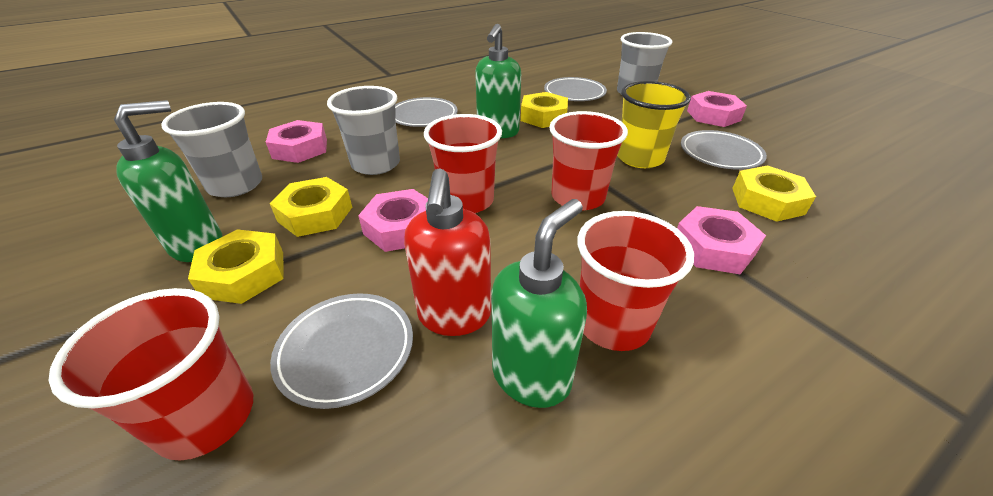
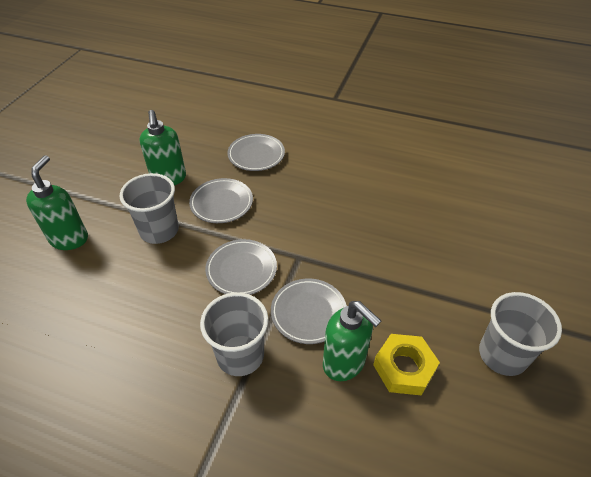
pink nut: [266,120,327,163] [358,189,428,252] [677,206,766,274] [687,91,747,127] = 4 -> none = 0
red cup: [48,288,253,461] [424,114,502,213] [549,111,628,211] [577,211,694,351] = 4 -> none = 0
red soap dispenser: [404,168,491,336] = 1 -> none = 0
yellow cup: [617,81,691,168] = 1 -> none = 0
yellow nut: [188,229,283,304] [270,177,352,237] [521,92,568,128] [732,166,816,222] = 4 -> [373,334,440,396] = 1

